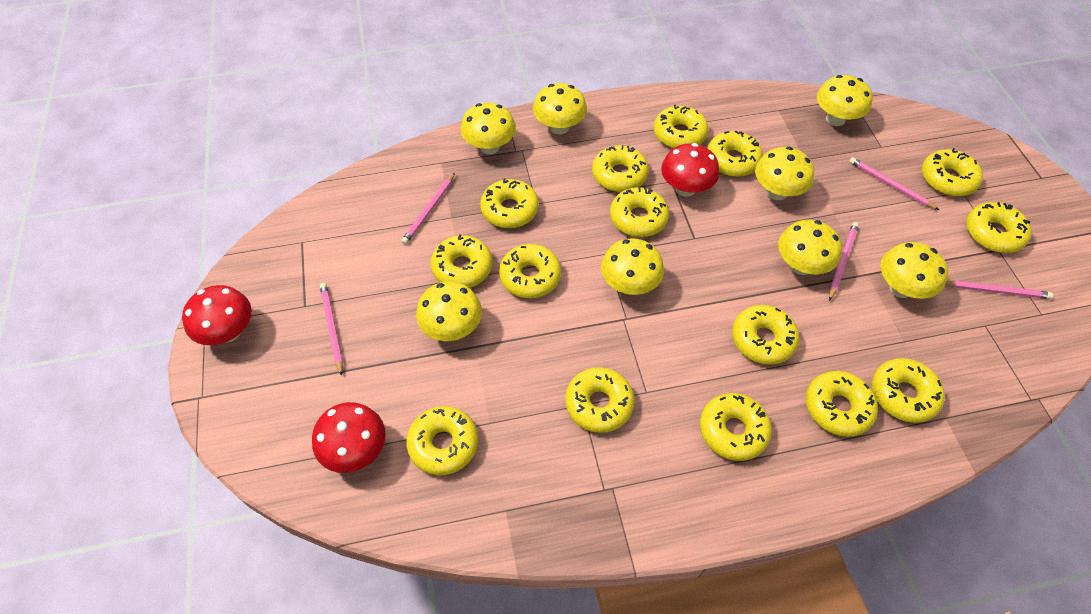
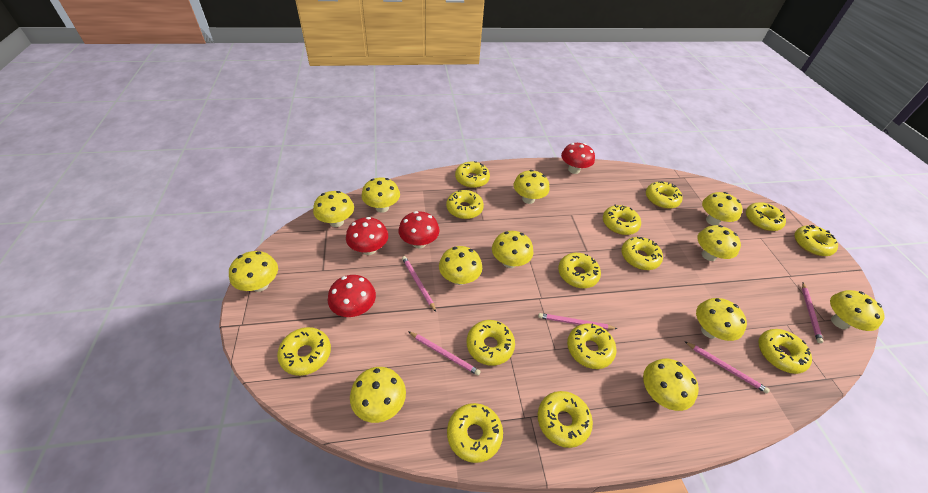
red mushroom: [182,285,251,345] [312,402,386,473] [661,143,719,197] = 3 -> [328,275,376,317] [346,217,388,255] [398,211,440,248] [561,143,595,174] = 4
yellow donut: [406,406,478,476] [431,234,493,288] [480,178,539,228] [499,244,561,298] [565,367,635,433] [592,145,649,192] [610,187,669,237] [654,105,709,148] [700,393,772,461] [707,131,763,177] [732,305,799,365] [806,371,878,437] [872,358,945,423] [922,148,983,196] [966,202,1032,253] = 15 -> [277,327,331,376] [446,190,484,219] [447,403,503,463] [455,161,490,188] [467,320,515,366] [538,391,593,448] [558,253,601,288] [567,323,617,369] [603,205,641,235] [621,237,663,270] [646,181,683,209] [746,202,786,231] [758,329,812,374] [794,225,838,256] = 14
yellow mushroom: [416,281,482,341] [460,102,516,154] [533,83,587,135] [601,238,664,295] [755,147,814,200] [778,220,842,275] [817,75,873,126] [880,242,948,299] = 8 -> [229,251,278,292] [313,191,354,227] [350,367,406,423] [361,177,400,213] [439,246,482,285] [492,231,533,268] [513,170,550,204] [643,359,699,411] [696,298,747,341] [697,225,741,261] [702,192,742,225] [830,290,885,331] = 12

